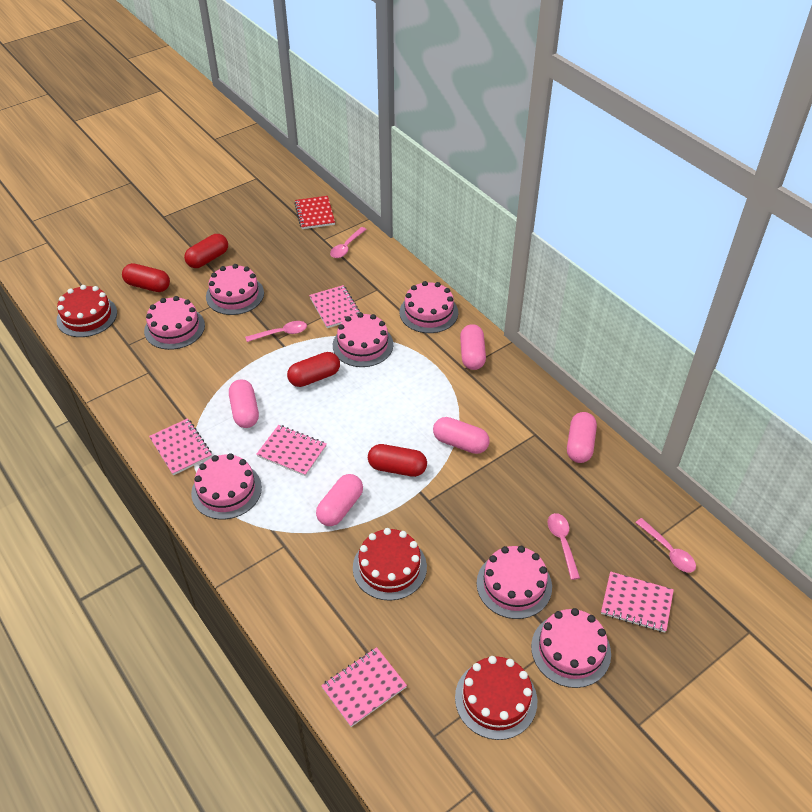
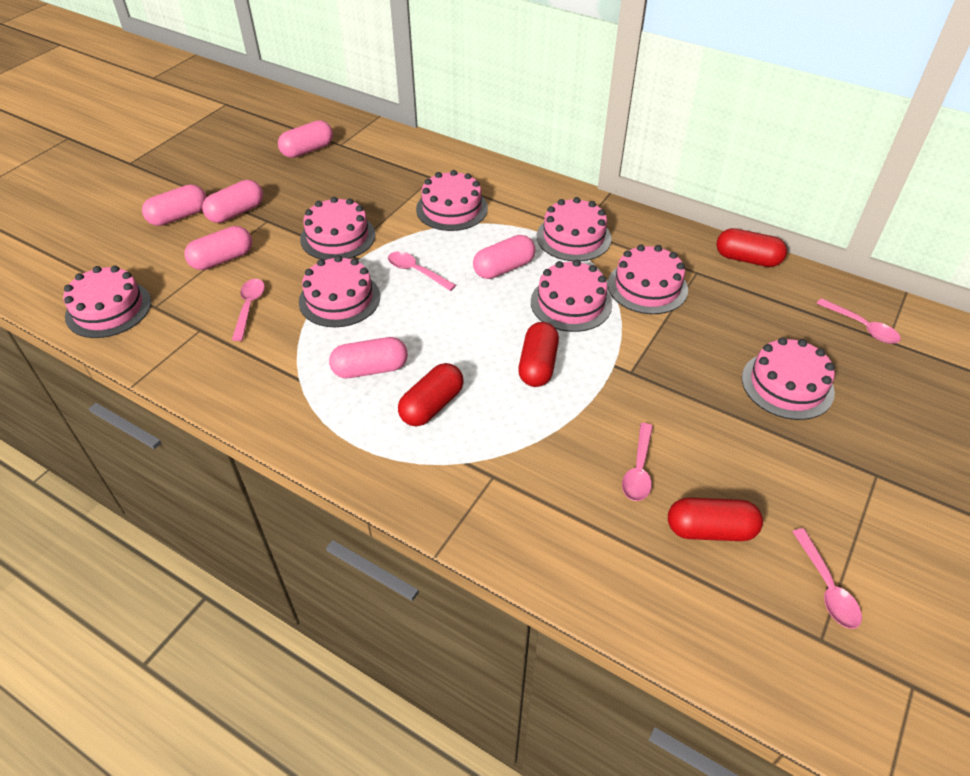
pink cake: [144,296,205,350] [191,453,262,519] [206,264,264,315] [333,312,393,367] [400,281,458,333] [477,546,552,619] [531,608,611,688] = 7 -> [63,266,151,338] [299,255,380,327] [300,197,375,260] [416,170,488,231] [531,260,612,332] [537,197,611,261] [608,244,688,314] [742,337,835,420] = 8
pink capsule: [229,379,259,428] [316,474,363,526] [433,417,490,454] [460,324,486,370] [567,412,597,463] = 5 -> [142,184,207,226] [184,226,252,270] [202,180,263,223] [278,120,333,158] [329,337,408,378] [473,235,535,279] = 6
pink notebook: [149,418,212,475] [256,425,327,476] [309,285,360,328] [321,647,407,727] [601,571,674,633] = 5 -> none = 0
pink spoon: [245,321,307,342] [330,227,367,258] [548,513,580,580] [635,518,696,572] = 4 -> [232,279,265,341] [388,251,456,291] [622,423,653,501] [792,528,862,629] [817,298,901,344] = 5
red cake: [56,285,117,337] [353,528,427,601] [455,656,537,740] = 3 -> none = 0
red notebook: [294,196,335,229] = 1 -> none = 0

